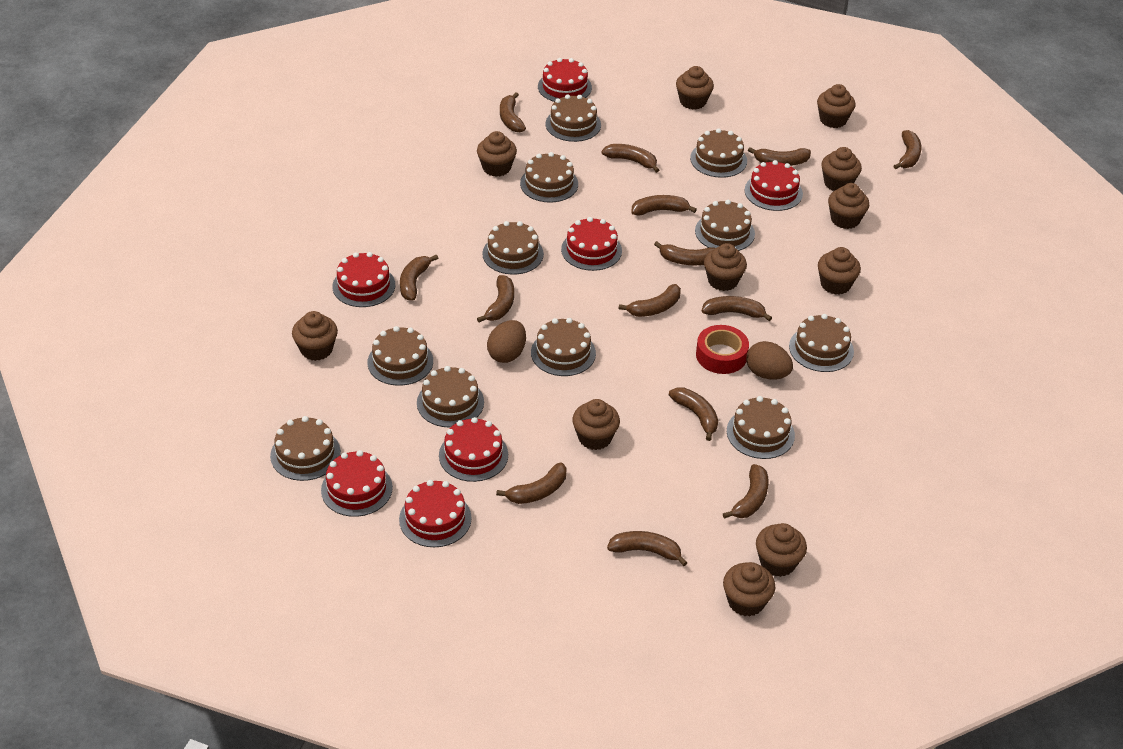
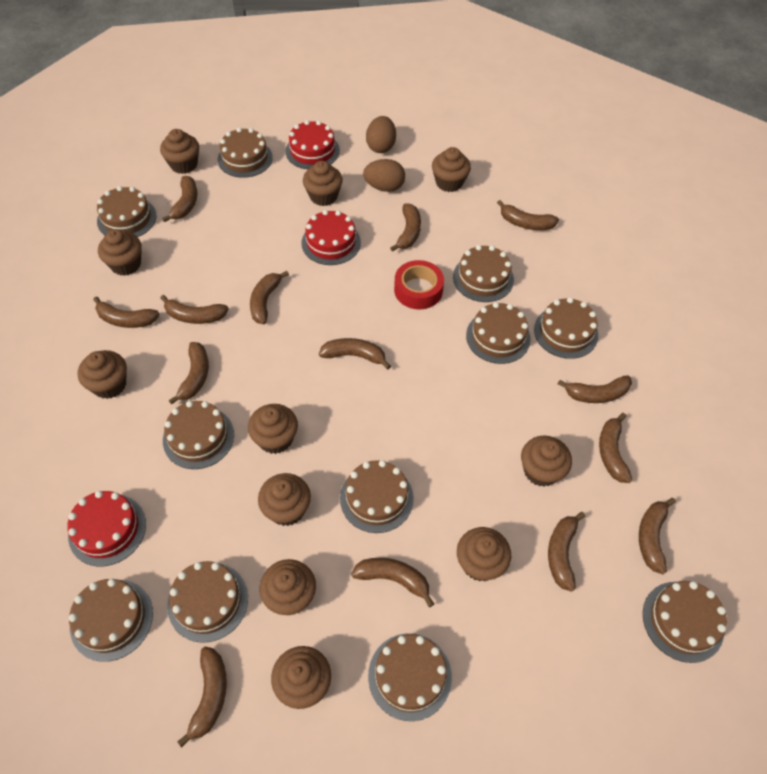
red cake: [321,450,393,517] [332,252,395,307] [399,480,472,547] [439,417,508,482] [538,58,592,102] [561,217,622,271] [745,160,803,211] = 7 -> [67,491,146,566] [285,120,340,169] [302,210,361,265] = 3

